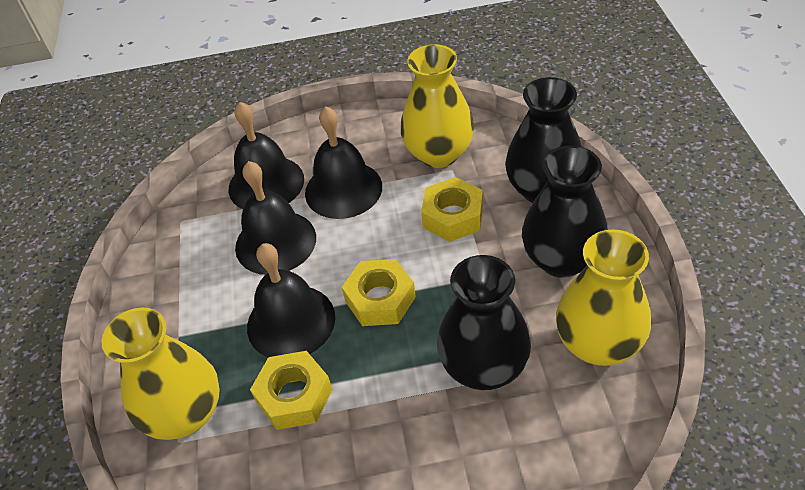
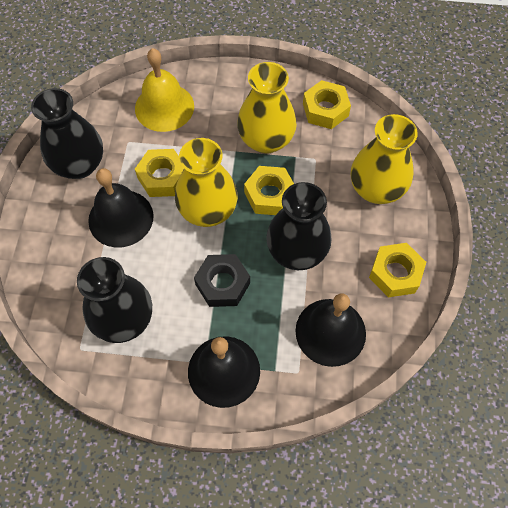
black bell: [229,102,304,209] [235,161,316,275] [247,243,335,357] [305,107,382,219] = 4 -> [88,168,154,248] [188,336,260,408] [296,293,366,367] = 3
black nut: none = 0 -> [194,254,250,307] = 1
yellow bell: none = 0 -> [135,48,194,132] = 1
yellow nut: [250,351,333,430] [342,259,416,326] [421,177,483,242] = 3 -> [135,149,184,197] [244,166,294,215] [303,80,351,129] [369,243,426,297] = 4

